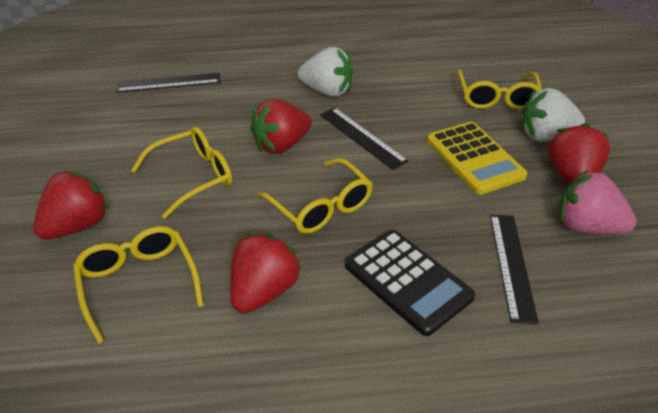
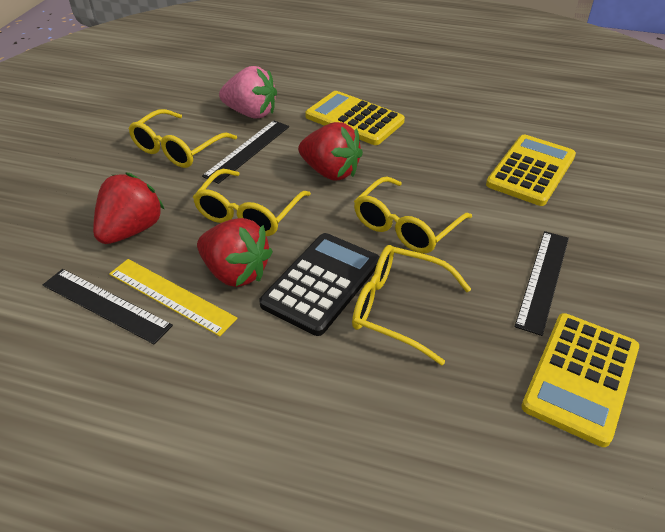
red strawberry: [33,170,109,240] [230,233,301,313] [250,99,312,154] [548,123,610,185] = 4 -> [93,172,165,244] [197,218,273,287] [298,122,363,181] = 3
white strawberry: [297,47,353,97] [521,88,585,142] = 2 -> none = 0
yellow calculator: [427,122,528,195] = 1 -> [305,91,405,145] [486,135,576,206] [521,313,639,447] = 3
yellow ruler: none = 0 -> [109,259,238,337] = 1

